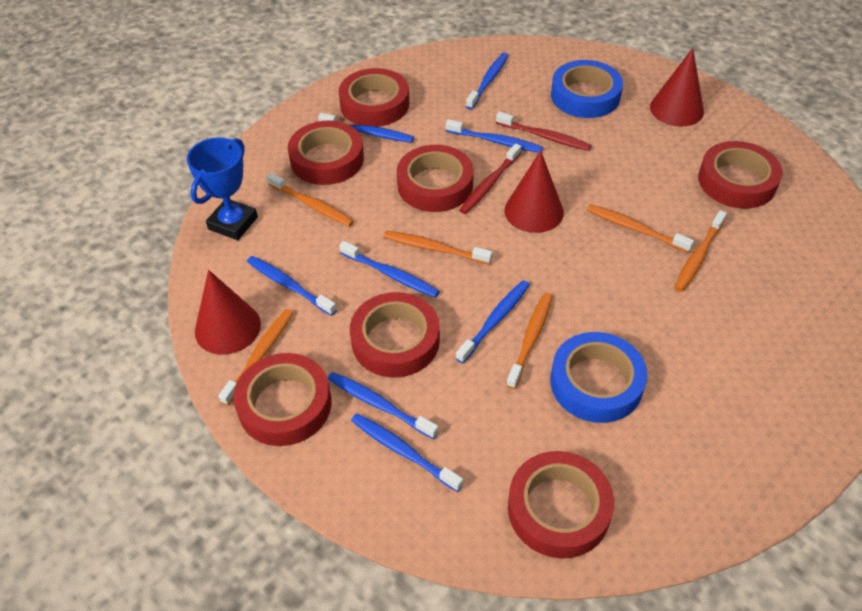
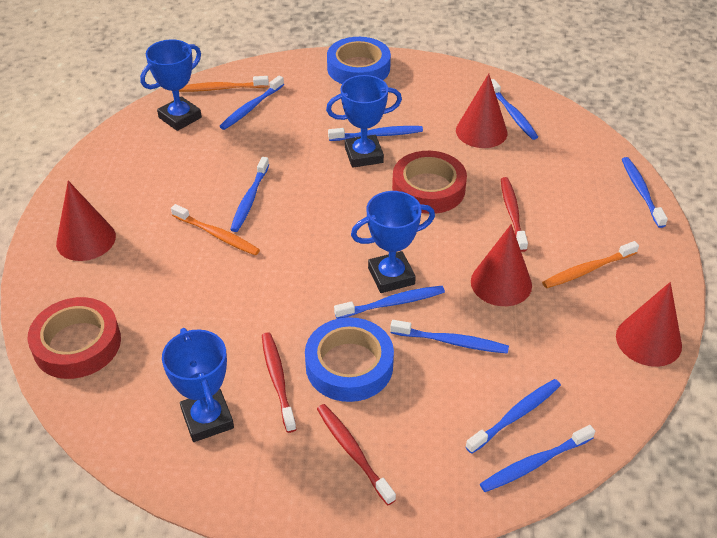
blue toothbrush: [247,256,337,316] [318,113,414,143] [328,372,439,439] [339,241,440,298] [351,413,463,492] [446,119,543,153] [456,280,530,363] [466,53,509,110] = 8 -> [219,76,284,130] [230,157,269,232] [328,126,423,141] [334,286,445,319] [390,320,509,354] [465,379,561,454] [480,425,595,492] [491,79,538,140] [622,157,668,228] = 9
blue trophy: [187,137,258,240] = 1 -> [140,39,202,131] [162,328,234,442] [326,75,402,168] [351,191,435,293] = 4
orange toothbrush: [218,309,294,406] [267,173,354,227] [384,231,493,264] [506,293,553,389] [587,204,694,253] [674,210,727,292] = 6 -> [171,204,260,255] [179,76,269,92] [542,241,639,288] = 3
red cone: [195,270,261,355] [505,151,564,233] [650,48,704,127] = 3 -> [56,181,116,261] [456,74,508,148] [471,224,532,306] [616,282,682,367] = 4
red tape: [234,353,331,446] [288,120,364,185] [339,68,409,127] [350,292,440,378] [397,145,474,212] [508,451,614,558] [698,141,783,209] = 7 -> [28,297,121,379] [392,151,467,214] = 2
red toothbrush: [459,143,521,214] [496,112,592,151] = 2 -> [262,332,297,433] [317,404,396,505] [501,177,528,252] = 3

